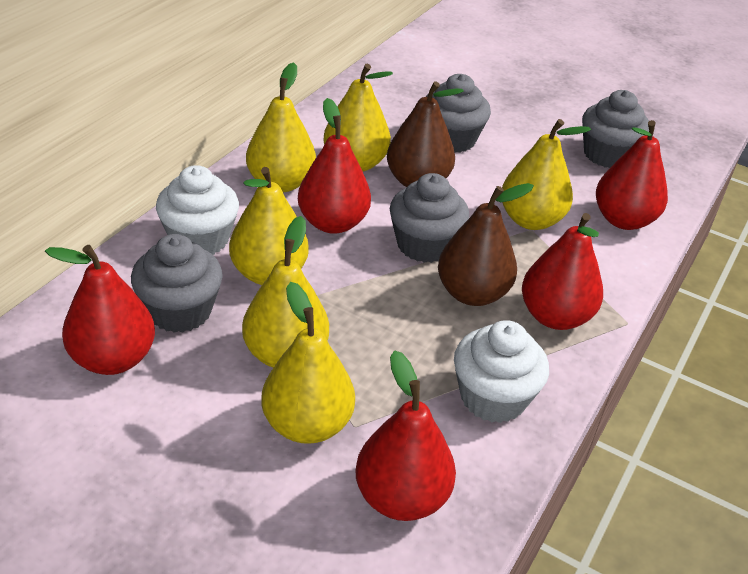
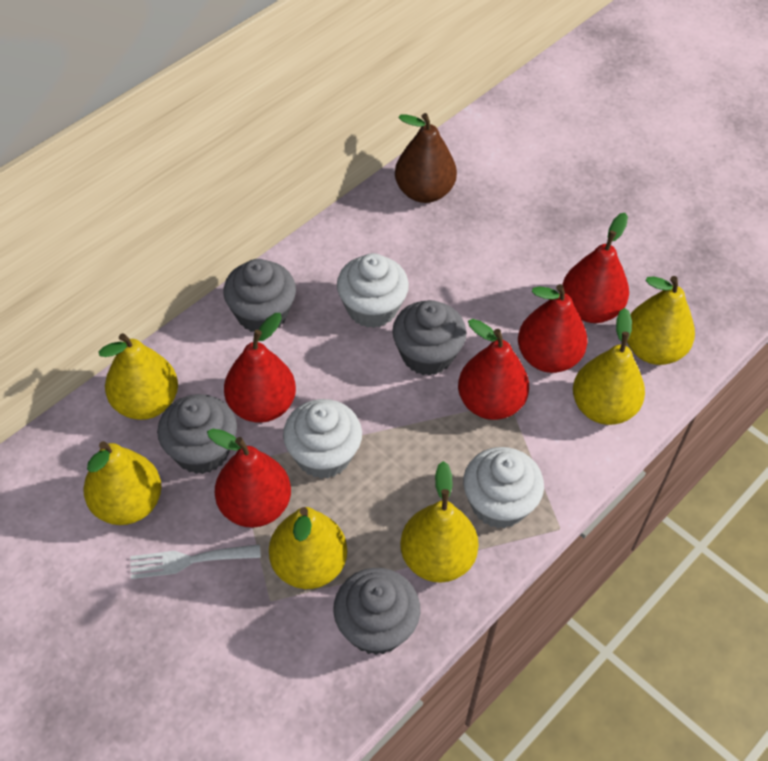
brown pear: [387,81,464,187] [438,183,534,306] = 2 -> [395,113,457,203] = 1
white cupcake: [156,165,239,255] [454,320,549,423] = 2 -> [283,399,362,479] [337,253,409,328] [463,447,544,529] = 3
white fork: none = 0 -> [130,544,261,579] = 1

